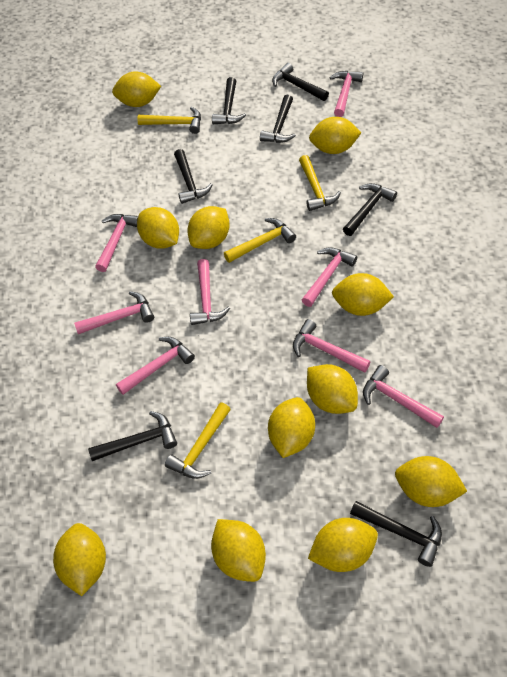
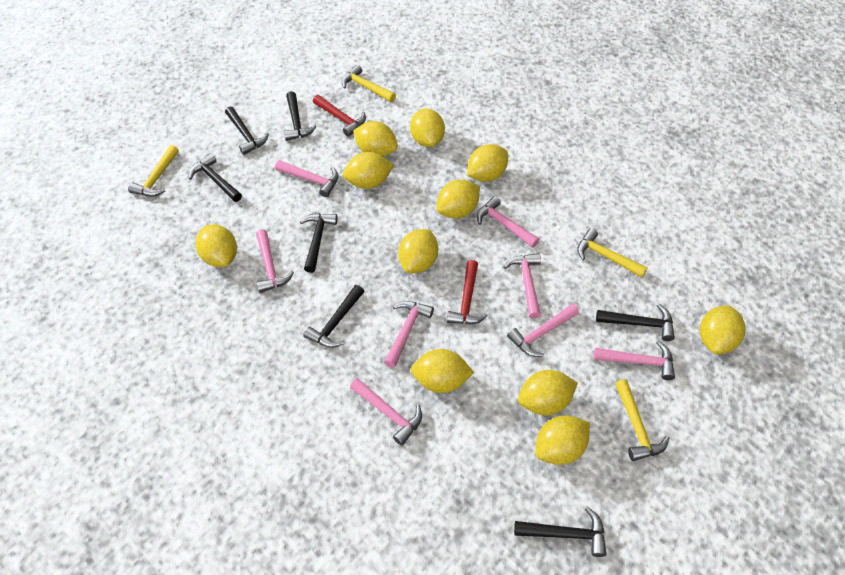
red hammer: none = 0 -> [313,95,366,137] [447,260,488,324] = 2

